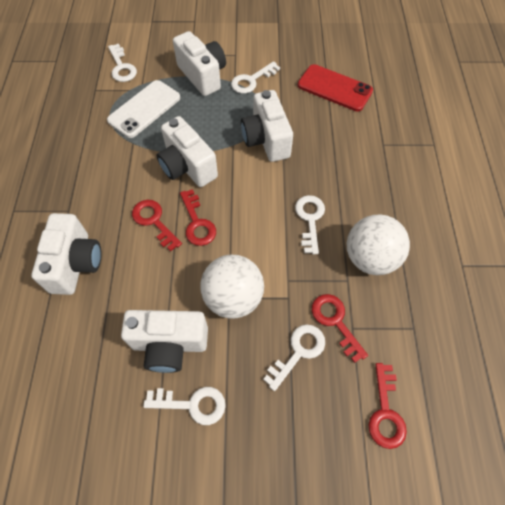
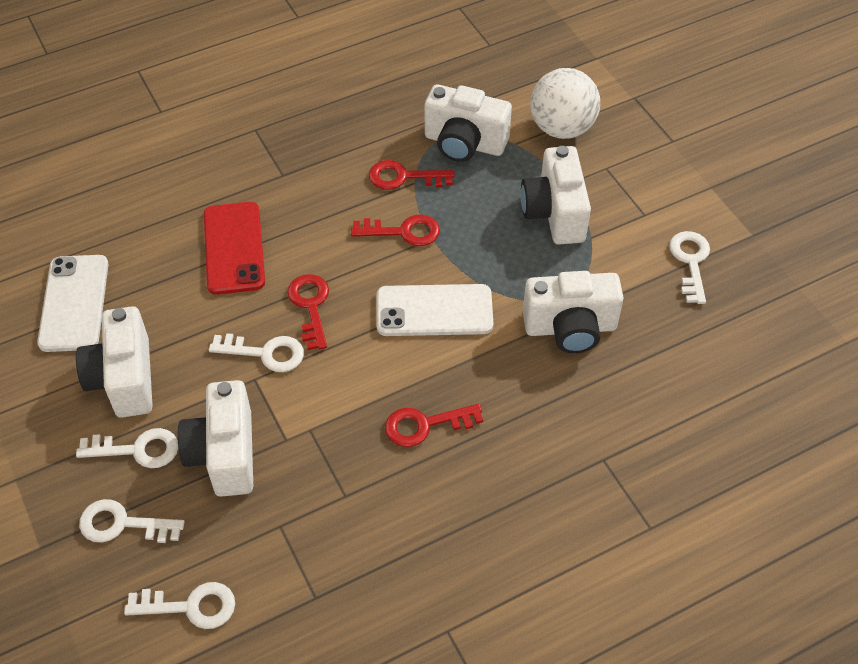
white ball: [200,255,264,319] [347,214,410,275] = 2 -> [530,68,600,139] = 1
white phone: [107,80,180,138] = 1 -> [37,255,109,352] [377,284,493,336] = 2

